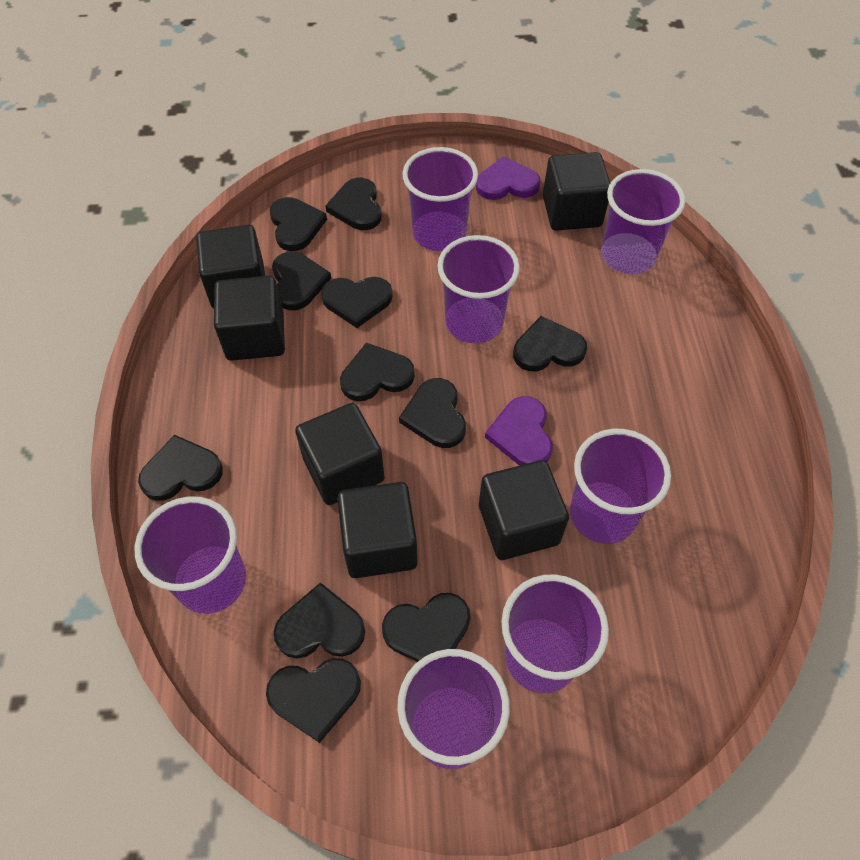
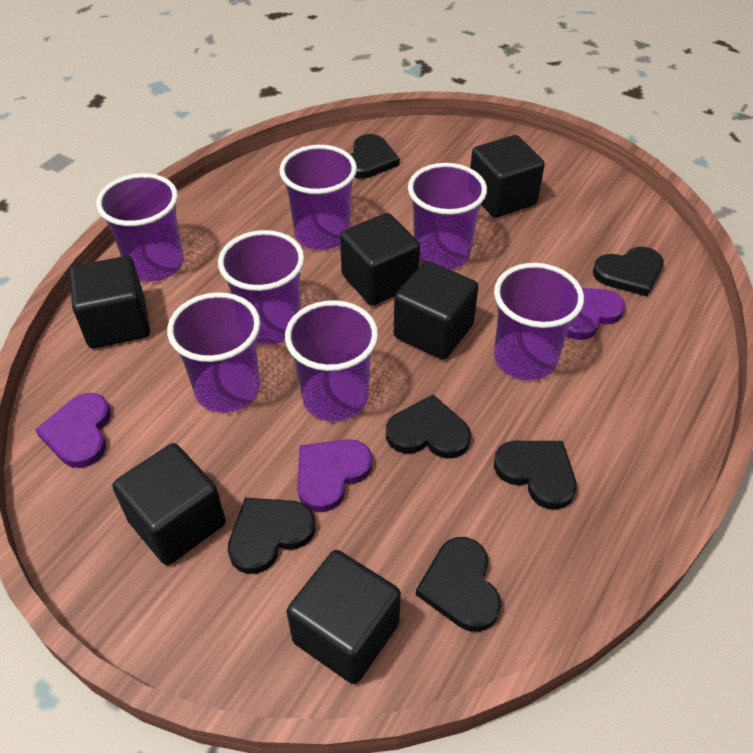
black heart: [138,435,223,501] [266,658,361,743] [270,197,327,251] [272,251,331,310] [273,582,365,659] [321,277,393,328] [325,178,382,230] [340,343,415,401] [382,593,470,662] [399,378,466,448] [513,316,587,372] = 11 -> [228,497,315,574] [350,134,400,179] [386,395,471,459] [416,537,501,632] [494,441,577,510] [593,247,664,297] = 6
purple heart: [476,156,540,200] [485,396,553,465] = 2 -> [35,393,111,468] [297,439,373,512] [567,288,625,340] = 3

